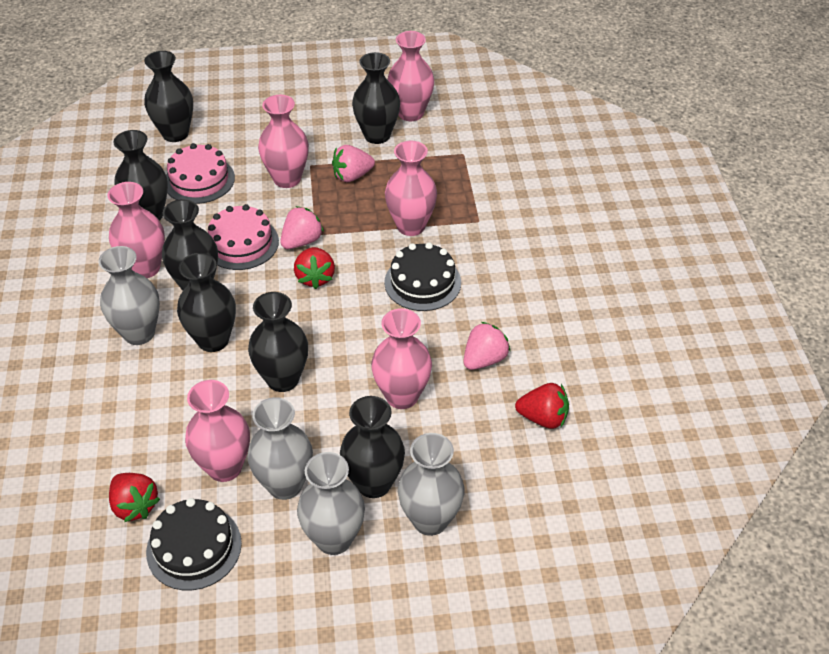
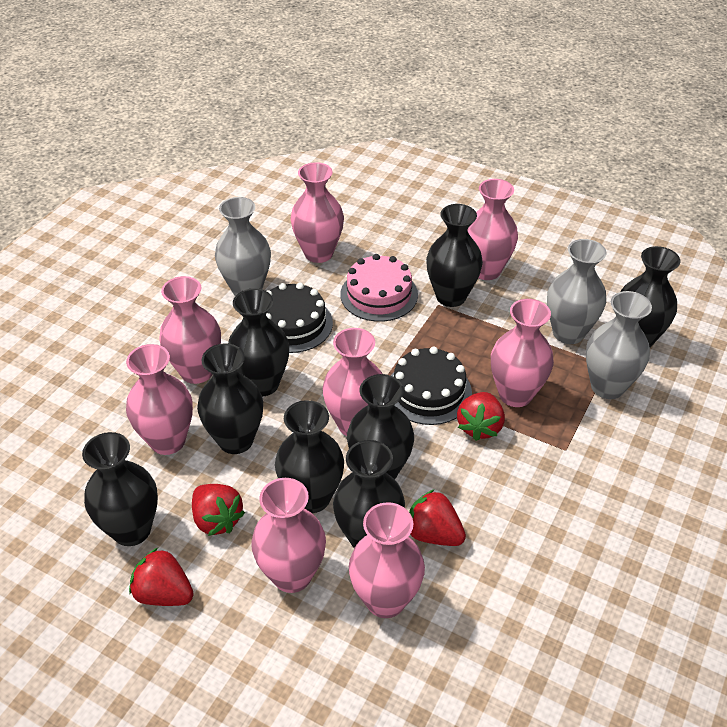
black vase: [114,130,168,221] [144,51,193,142] [162,199,218,291] [177,253,236,352] [248,292,308,392] [340,396,405,498] [352,52,400,144] = 7 -> [82,432,158,546] [197,344,263,454] [228,288,289,396] [275,400,344,513] [333,440,405,548] [347,374,414,479] [426,204,483,307] [620,246,680,348] = 8
grey vase: [99,246,160,345] [247,397,313,500] [297,452,365,555] [398,433,464,536] = 4 -> [215,197,271,296] [547,239,606,344] [586,291,652,399] = 3
pink cake: [166,143,235,204] [208,204,279,270] = 2 -> [340,254,418,322] = 1
pink strawberry: [280,206,324,249] [332,145,375,182] [464,322,510,370] = 3 -> none = 0
pink vase: [108,182,165,278] [185,380,250,482] [258,95,309,188] [371,308,432,409] [385,141,437,236] [387,31,434,121] = 6 -> [126,344,193,455] [159,276,221,384] [251,478,326,593] [291,162,344,263] [322,328,382,436] [349,502,425,618] [467,179,518,280] [491,299,554,407] = 8
red strawberry: [109,473,160,522] [294,247,335,289] [515,383,569,429] = 3 -> [129,548,194,606] [192,484,245,536] [409,489,466,546] [457,392,505,441] = 4

